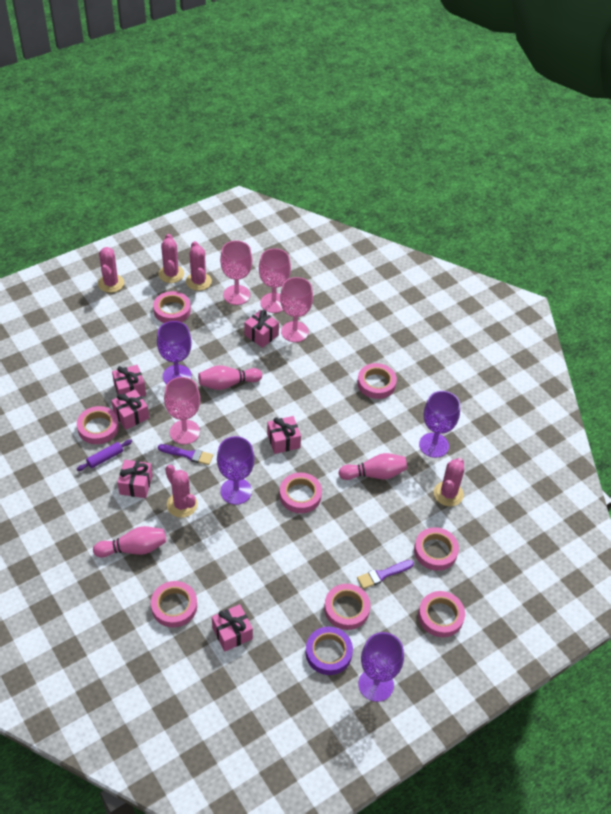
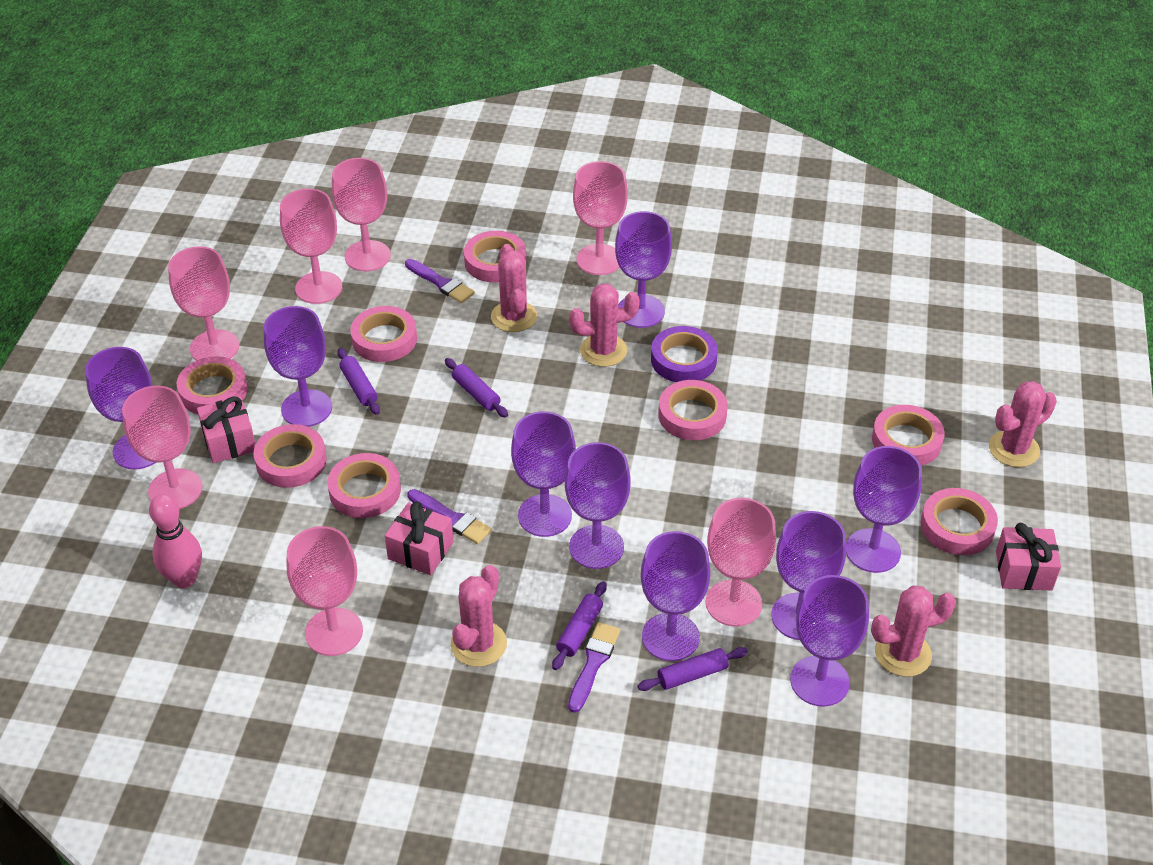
pink bowling pin: [93,526,166,558] [198,365,262,390] [338,453,407,480] = 3 -> [149,494,202,588] = 1
pink gift: [111,389,149,430] [112,365,146,397] [117,460,153,498] [212,604,253,652] [244,310,279,348] [267,416,301,454] = 6 -> [197,396,256,463] [385,501,454,575] [996,523,1061,591] = 3
pink goblet: [164,377,200,444] [220,240,252,305] [259,248,291,313] [280,277,313,342] = 4 -> [122,386,203,509] [168,246,239,360] [280,188,342,304] [286,526,363,656] [332,158,391,271] [573,161,628,275] [706,498,776,627] = 7
purple brush: [158,444,213,465] [357,560,414,589] = 2 -> [405,259,475,303] [407,489,492,544] [568,622,620,713] = 3
purple goblet: [157,321,192,384] [217,436,254,505] [358,632,404,702] [419,391,460,458] = 4 -> [85,347,156,469] [264,306,332,427] [511,411,576,537] [565,442,631,569] [615,211,672,328] [641,531,710,661] [771,511,846,640] [790,575,869,707] [846,446,922,573] = 9
purple rolling pin: [77,439,132,471] = 1 -> [337,348,380,415] [445,358,508,418] [552,581,607,670] [638,647,748,691] = 4

